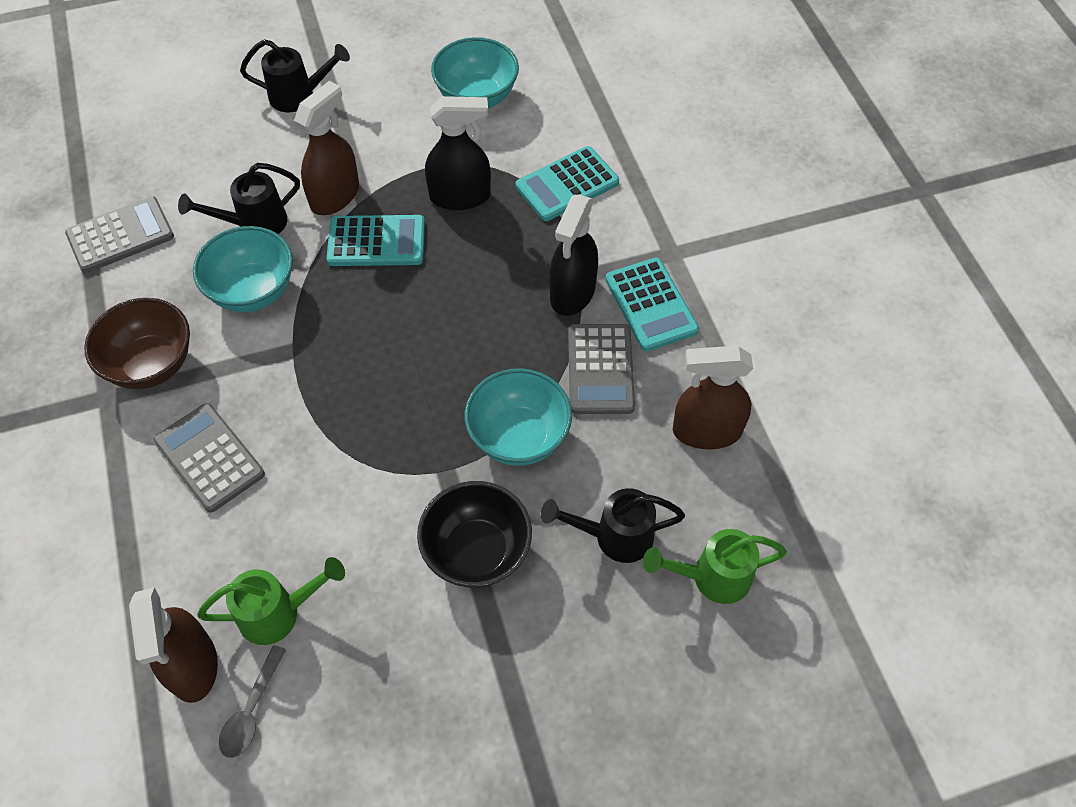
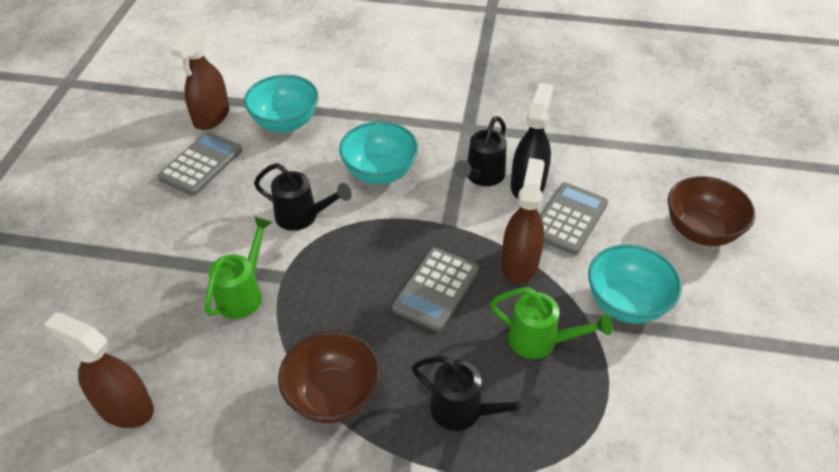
black bowl: [417,481,532,588] = 1 -> none = 0
black spray bottle: [425,96,491,210] [549,194,598,316] = 2 -> [511,83,553,199] = 1
brown bowl: [84,298,190,389] = 1 -> [278,331,380,423] [668,176,755,246] = 2
grey spoon: [219,645,286,758] = 1 -> none = 0
turquoise calculator: [326,215,425,266] [516,146,619,221] [605,258,699,351] = 3 -> none = 0

